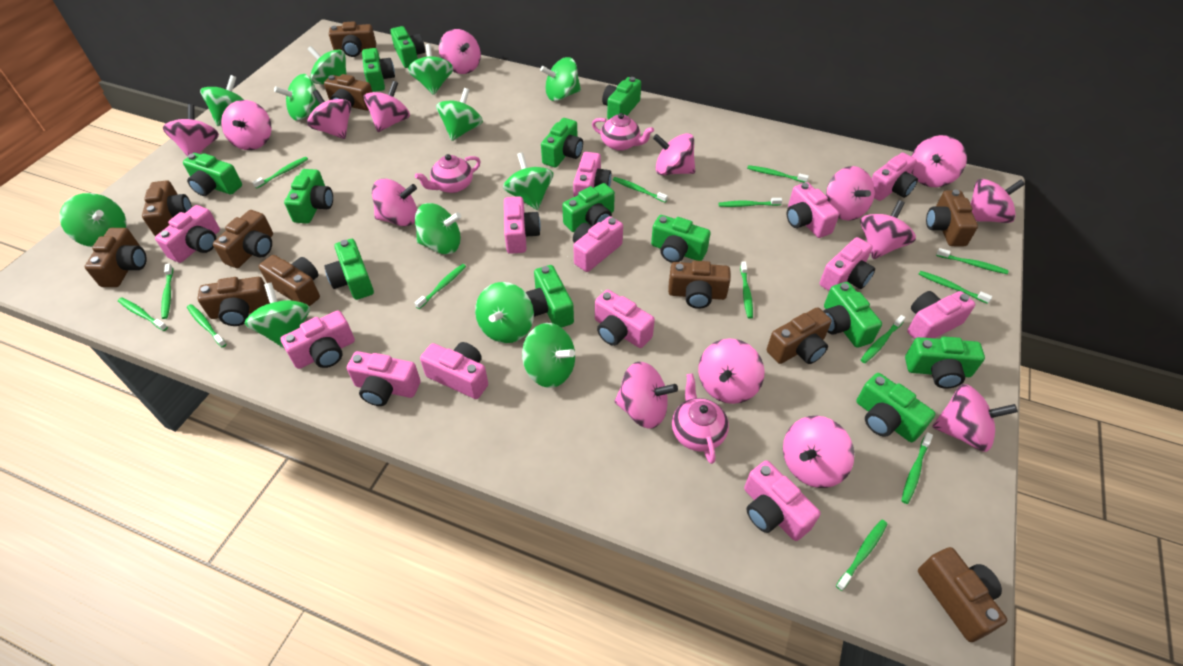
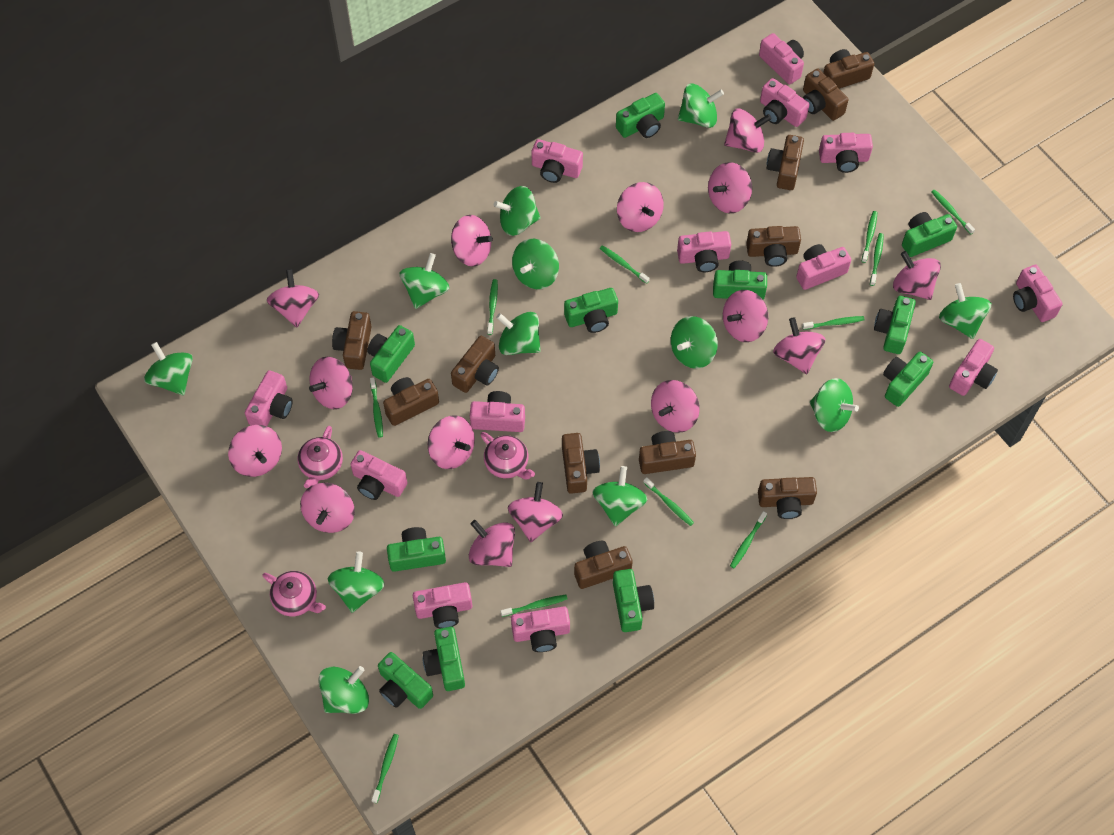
green camera: [183,153,242,196] [284,169,333,223] [325,239,374,300] [362,48,395,92] [390,26,425,68] [525,265,574,328] [541,118,583,167] [562,183,615,232] [602,77,641,119] [651,215,711,263] [823,282,882,348] [856,373,936,442] [905,337,985,388] = 13 -> [367,325,415,383] [378,652,433,709] [387,527,446,572] [422,627,465,691] [564,288,618,333] [613,569,654,632] [616,93,665,138] [713,260,767,300] [874,296,916,354] [883,352,933,407] [902,212,957,257] = 11
green toothbrush: [118,297,168,331] [161,263,173,319] [187,304,227,347] [252,157,308,189] [415,264,466,309] [613,177,668,203] [718,198,782,207] [740,261,753,319] [747,165,809,183] [836,520,887,591] [861,315,906,363] [901,432,933,504] [918,271,992,304] [936,248,1008,274] = 14 -> [370,377,383,438] [371,734,399,803] [487,279,498,335] [500,595,568,617] [600,245,650,284] [643,477,694,526] [730,511,767,568] [802,316,864,330] [862,211,878,263] [870,233,884,286] [932,190,975,234] = 11

